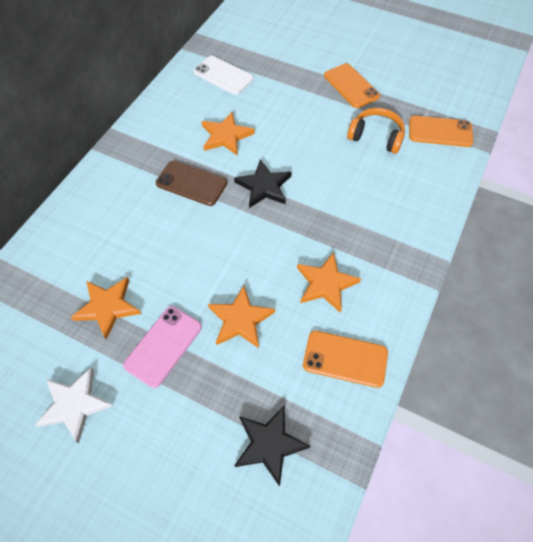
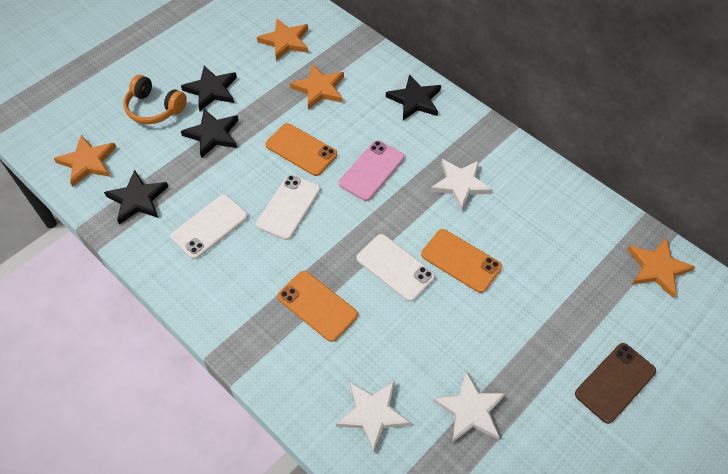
black star: [234,159,292,208] [234,406,310,487] = 2 -> [104,170,169,224] [181,65,237,111] [181,109,238,158] [386,74,441,120] = 4
white phone: [193,56,254,95] = 1 -> [171,195,248,259] [256,174,321,240] [357,234,435,302] = 3
white star: [35,367,113,443] = 1 -> [336,381,411,452] [430,159,493,211] [433,371,506,443] = 3

